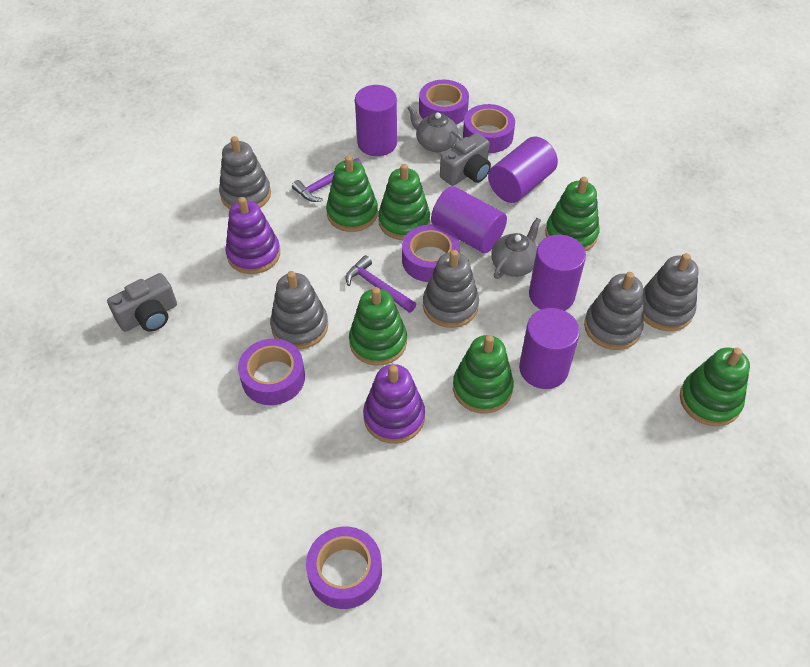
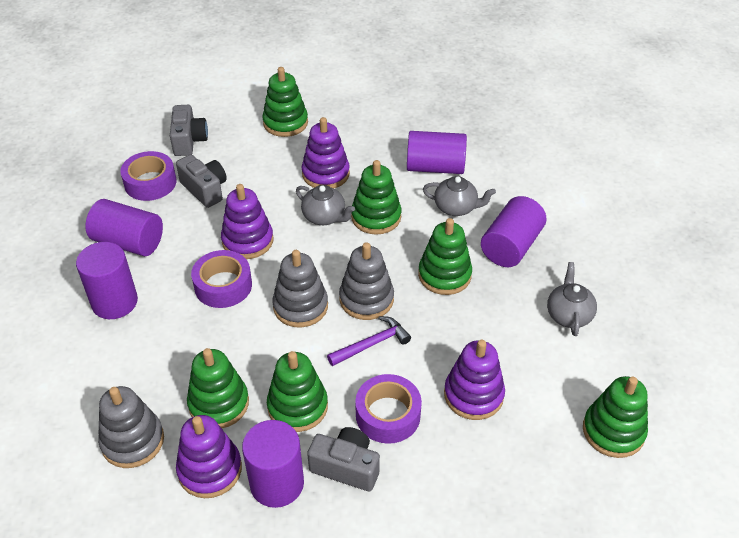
grey camera: [107,273,177,332] [440,133,491,186] = 2 -> [170,105,208,156] [176,154,227,208] [307,427,380,491] = 3
grey stacking toy: [219,136,271,209] [270,271,328,349] [423,250,479,328] [584,272,644,350] [643,253,699,331] = 5 -> [98,386,164,468] [272,250,328,327] [339,242,394,320] = 3
grey teapot: [407,105,463,152] [491,218,541,279] = 2 -> [296,185,355,225] [423,176,496,216] [547,262,597,336] = 3
purple hammer: [292,158,362,202] [346,255,416,313] = 2 -> [327,316,411,366] = 1
purple stacking toy: [225,197,280,274] [363,364,425,444] = 2 -> [176,415,242,498] [221,184,273,259] [302,117,350,188] [444,340,505,420] = 4
purple tape: [238,339,305,405] [306,527,382,609] [402,225,460,282] [419,79,469,124] [463,104,515,153] = 5 -> [120,151,176,201] [191,250,252,308] [355,374,422,444] = 3

